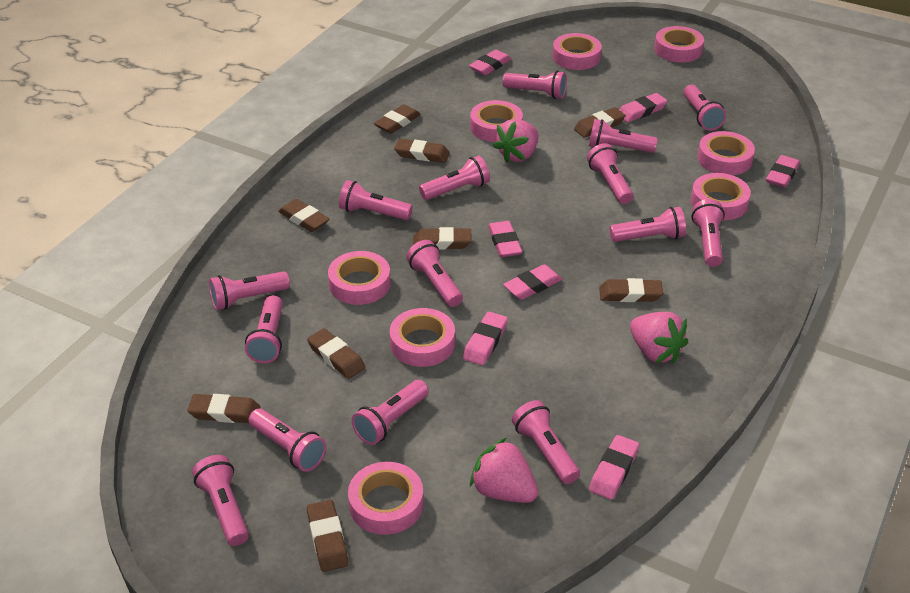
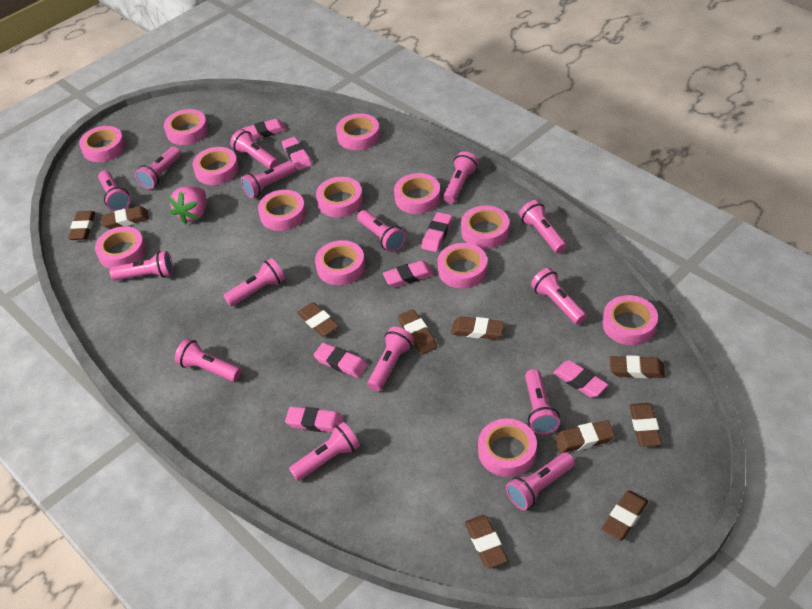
brown eraser: [187,394,260,423] [278,199,330,232] [307,328,365,379] [307,500,349,572] [374,105,421,134] [394,139,450,163] [413,227,472,250] [574,107,626,138] [599,278,663,302] = 9 -> [68,211,95,240] [101,206,149,229] [297,302,339,337] [398,309,437,355] [451,316,504,339] [465,515,508,569] [554,420,615,453] [601,490,648,541] [610,355,665,378] [629,403,662,446] = 10
pink strawberry: [470,438,538,503] [493,119,538,163] [630,312,688,363] = 3 -> [168,186,206,224] = 1
pink tape: [328,251,391,305] [348,462,424,535] [390,308,455,367] [470,100,523,142] [552,33,602,70] [654,26,704,63] [691,173,751,220] [697,131,755,175] = 8 -> [79,126,125,162] [95,226,146,269] [164,109,208,145] [192,147,239,185] [258,190,306,231] [315,240,365,285] [316,177,363,217] [336,113,380,150] [394,173,441,214] [437,243,488,289] [461,205,509,249] [478,419,537,477] [603,295,658,345] = 13

